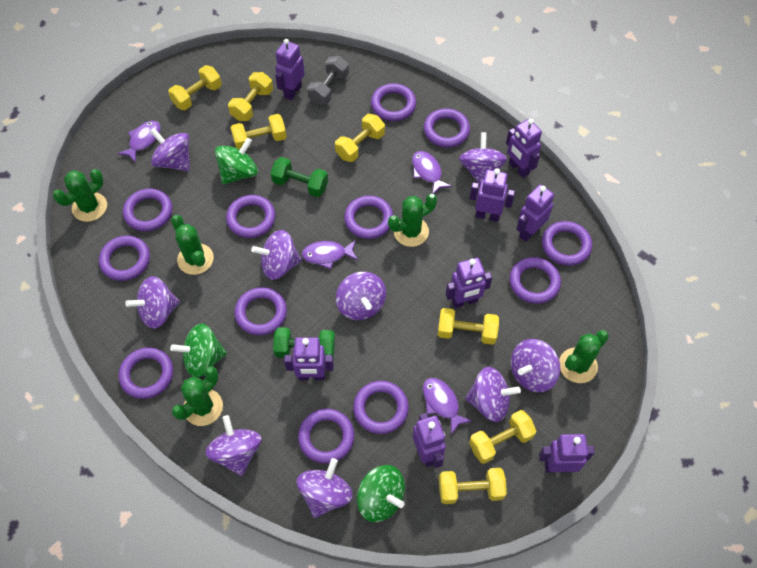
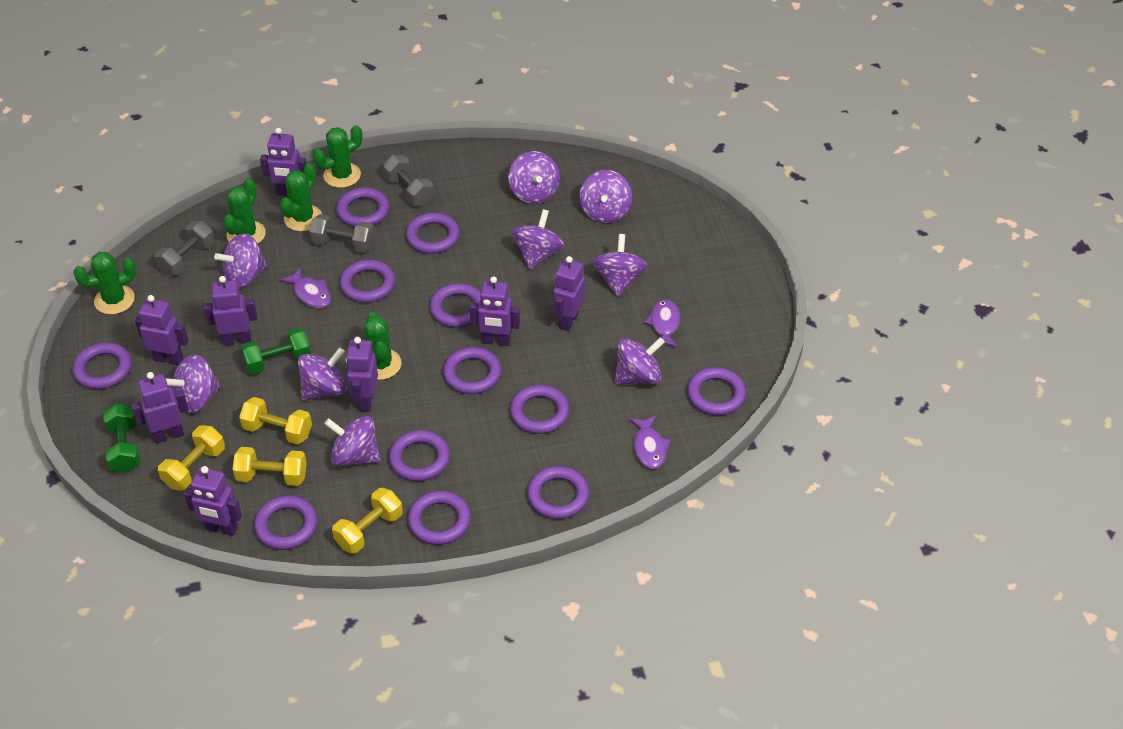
green spinning top: [170,323,227,378] [215,138,258,185] [357,465,405,522] = 3 -> none = 0
grey dumbbell: [307,56,349,105] = 1 -> [154,221,215,275] [309,214,375,253] [383,155,434,206] = 3
purple fish: [118,121,161,163] [302,240,358,269] [412,151,452,194] [423,378,472,435] = 4 -> [280,268,331,308] [629,415,671,469] [644,299,680,348] = 3
yellow dumbbell: [168,65,222,110] [228,72,273,121] [230,114,287,149] [335,114,385,162] [438,308,499,345] [439,468,507,504] [469,410,536,464] = 7 -> [158,425,225,491] [232,447,307,486] [239,397,312,445] [332,488,403,554] = 4

